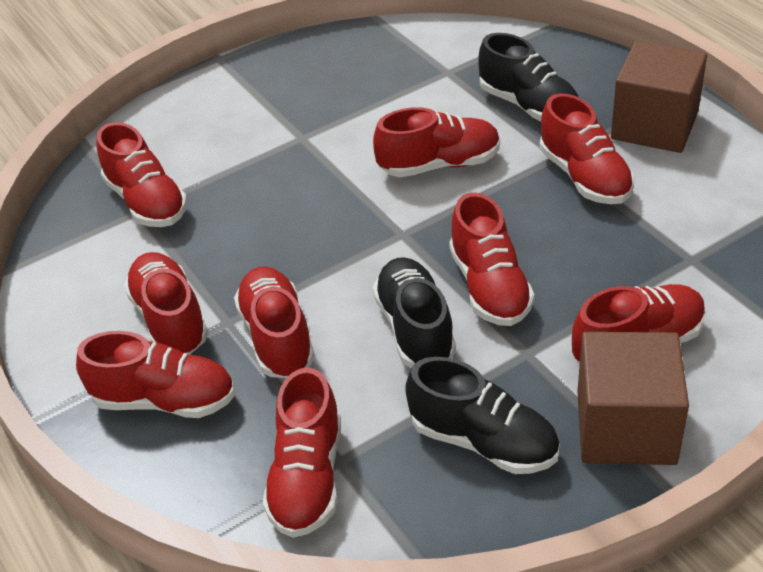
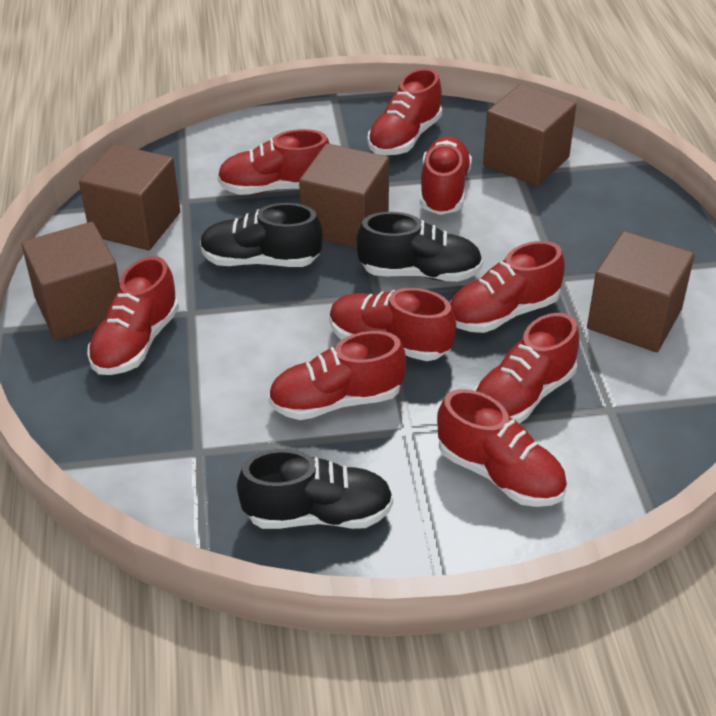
brown cube: [577,332,689,465] [611,41,707,153] = 2 -> [21,222,120,340] [79,144,180,250] [299,143,389,248] [483,83,576,186] [587,231,695,352] = 5

